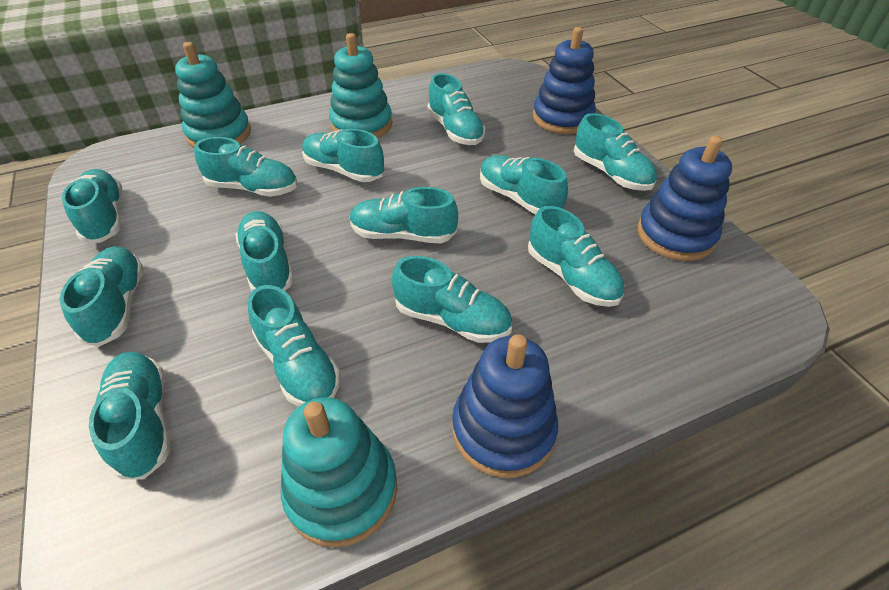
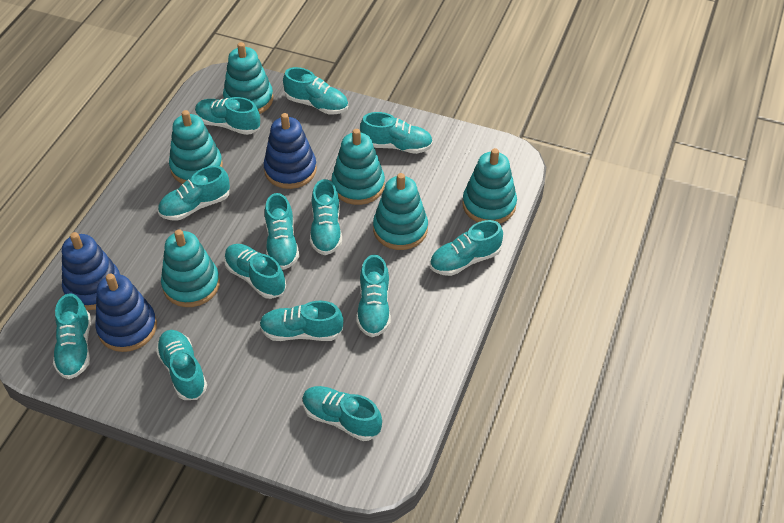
turquoise stacking toy: [175,42,251,148] [281,397,397,548] [329,33,392,138] = 3 -> [161,229,220,307] [169,110,223,184] [223,42,273,114] [332,129,385,205] [373,173,428,250] [462,148,517,223] = 6

